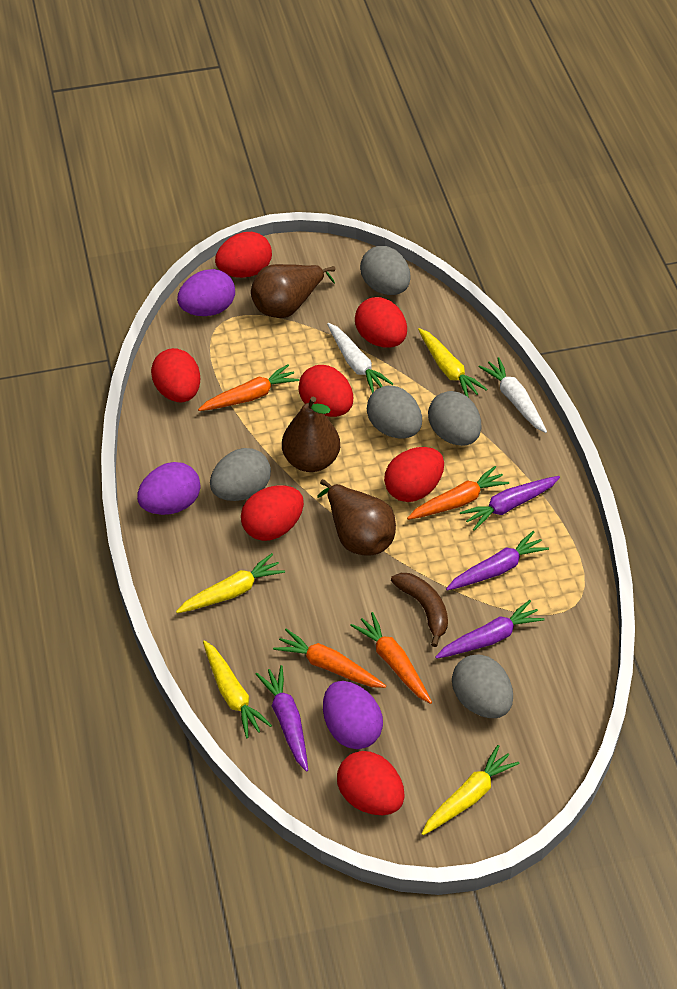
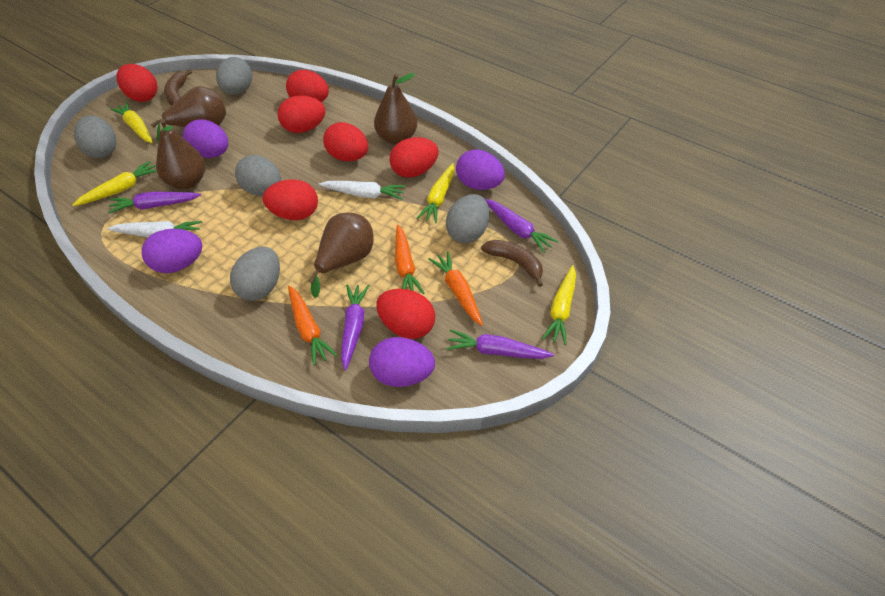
brown banana: [391,573,448,647] = 1 -> [164,69,192,105] [481,240,543,287] = 2
brown pear: [251,264,335,318] [282,396,340,472] [317,479,396,556] = 3 -> [151,86,226,142] [156,119,205,189] [309,213,374,298] [374,73,417,145] = 4
orange carrot: [198,364,299,411] [273,629,386,688] [350,612,432,704] [407,466,509,520] = 4 -> [288,286,337,366] [395,225,425,294] [428,251,483,326] = 3
purple egg: [137,462,200,515] [177,269,235,316] [323,681,383,749] = 3 -> [142,229,202,273] [183,119,228,158] [369,337,435,387] [456,149,505,190] = 4

